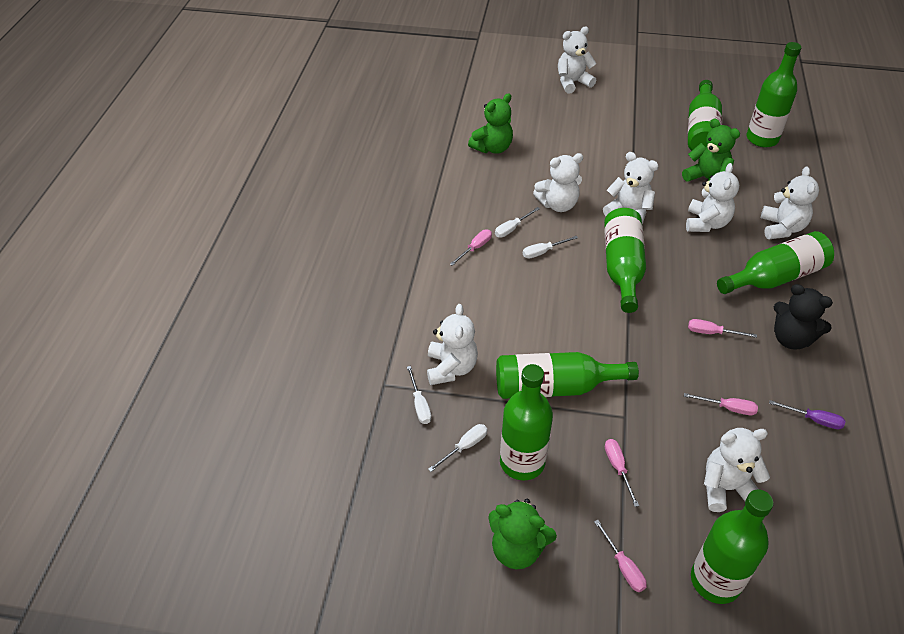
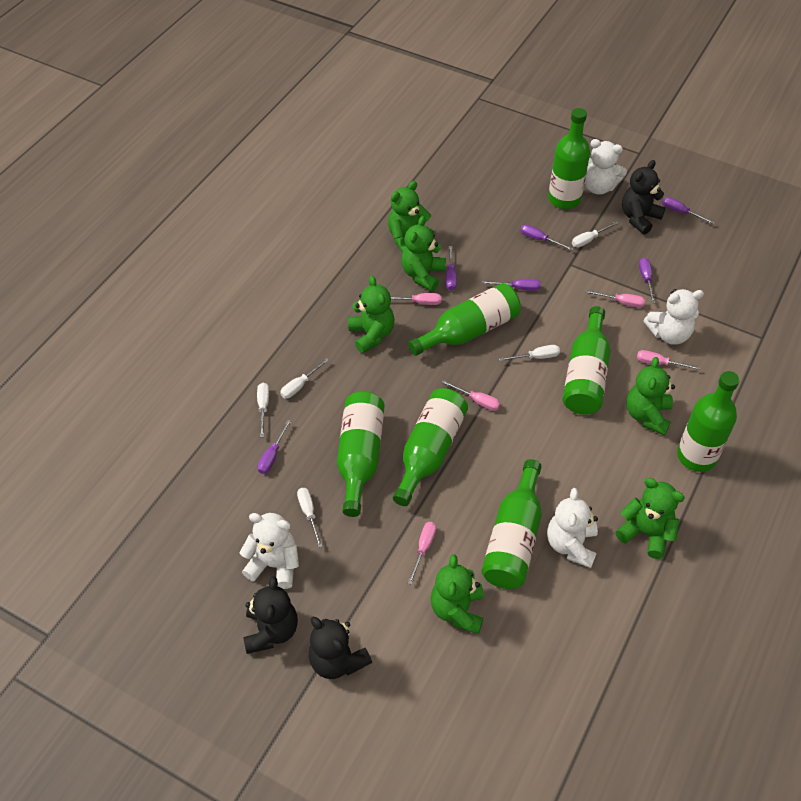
black teddy bear: [774,284,833,349] = 1 -> [243,576,298,654] [309,617,372,679] [622,160,665,234] = 3
green teddy bear: [468,93,513,154] [488,499,557,569] [682,118,740,181] = 3 -> [348,276,394,353] [388,181,434,253] [401,216,446,291] [431,554,484,634] [615,478,685,559] [626,357,675,435] = 6
purple screwdriver: [769,400,845,429] = 1 -> [258,420,291,474] [446,246,457,291] [482,279,541,291] [520,224,573,251] [639,258,655,303] [662,197,714,224] = 6
white screwdriver: [407,366,431,424] [428,424,487,472] [495,207,540,238] [523,236,578,258] = 4 -> [257,383,269,437] [280,358,329,399] [297,488,323,548] [499,345,560,361] [572,221,619,247] = 5
white teddy bear: [427,304,478,385] [533,153,583,212] [558,27,597,93] [603,152,659,225] [686,163,739,232] [704,428,770,512] [761,167,819,239] = 7 -> [239,513,299,589] [547,488,598,568] [585,139,627,195] [643,289,704,345] = 4

